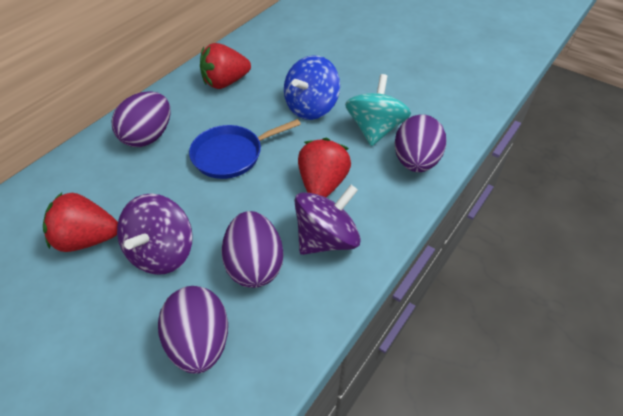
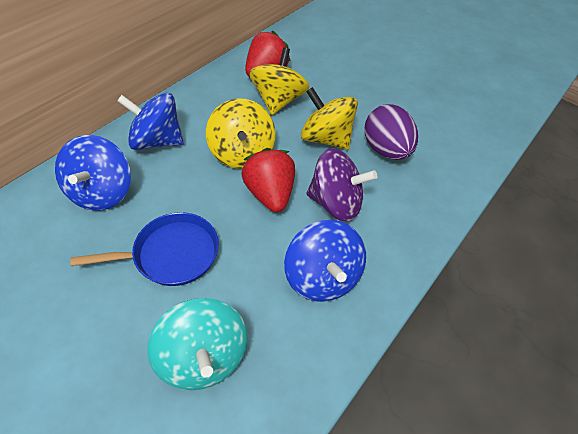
blue spinning top: [284,55,340,120] = 1 -> [55,135,131,211] [117,93,184,150] [284,220,366,302] = 3
purple egg: [111,91,171,147] [158,286,228,374] [221,211,283,288] [394,114,446,172] = 4 -> [364,104,418,160] = 1
purple spinning top: [117,194,193,275] [294,185,361,255] = 2 -> [307,148,377,222] = 1
red strawberry: [43,193,118,252] [200,43,251,89] [298,138,351,197] = 3 -> [241,148,295,212] [245,31,291,77] = 2
yellow spinning top: none = 0 -> [206,98,275,169] [249,47,309,115] [301,87,358,150] = 3

